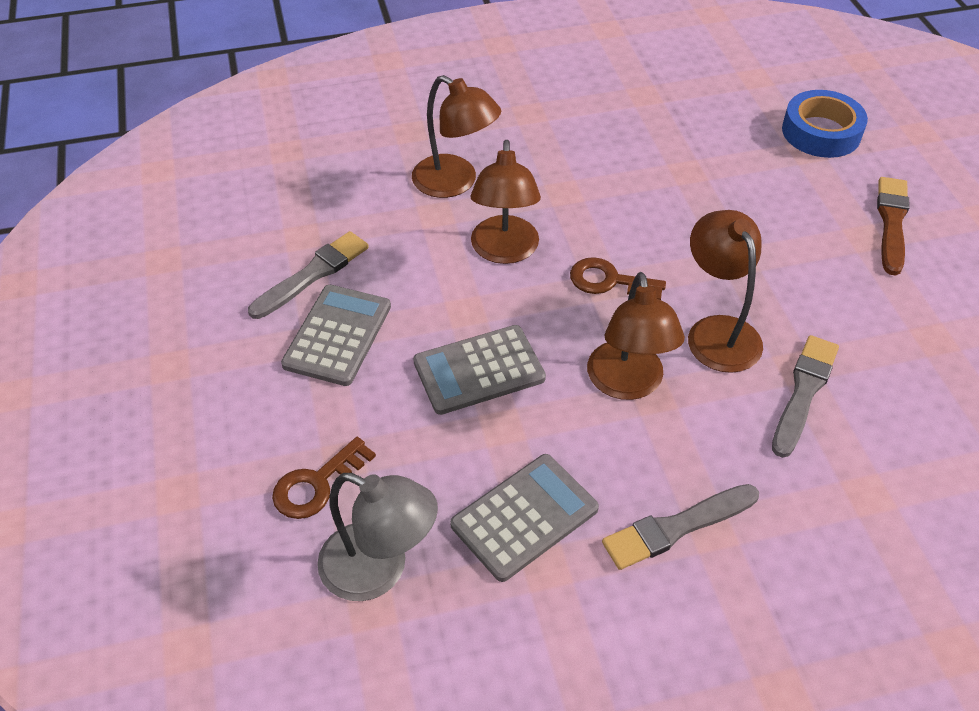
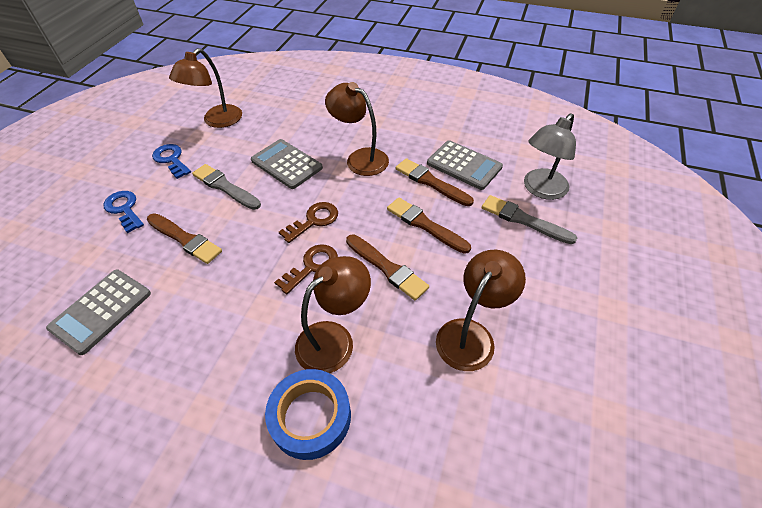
blue key: none = 0 -> [103,191,144,233] [152,144,191,179] = 2
brown brush: [877,177,910,276] = 1 -> [147,213,222,264] [346,234,429,300] [387,197,471,254] [396,158,474,206] = 4
grey brush: [248,231,369,319] [602,484,759,570] [772,335,839,458] = 3 -> [192,164,261,210] [481,195,577,244] = 2

